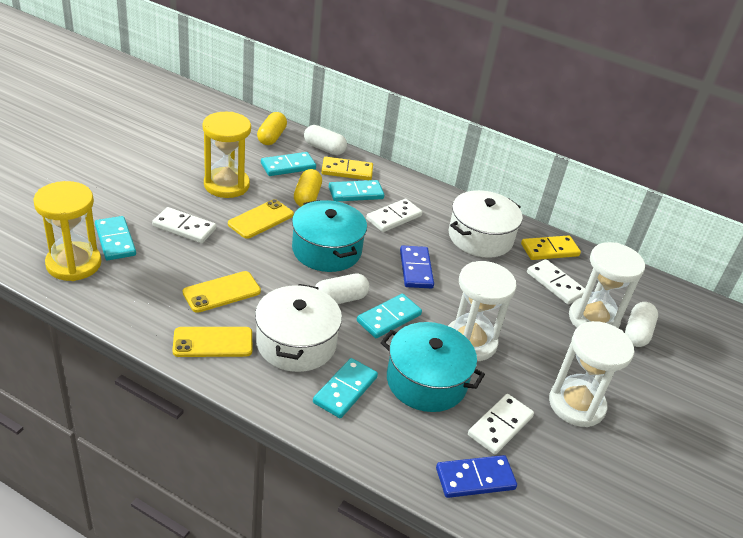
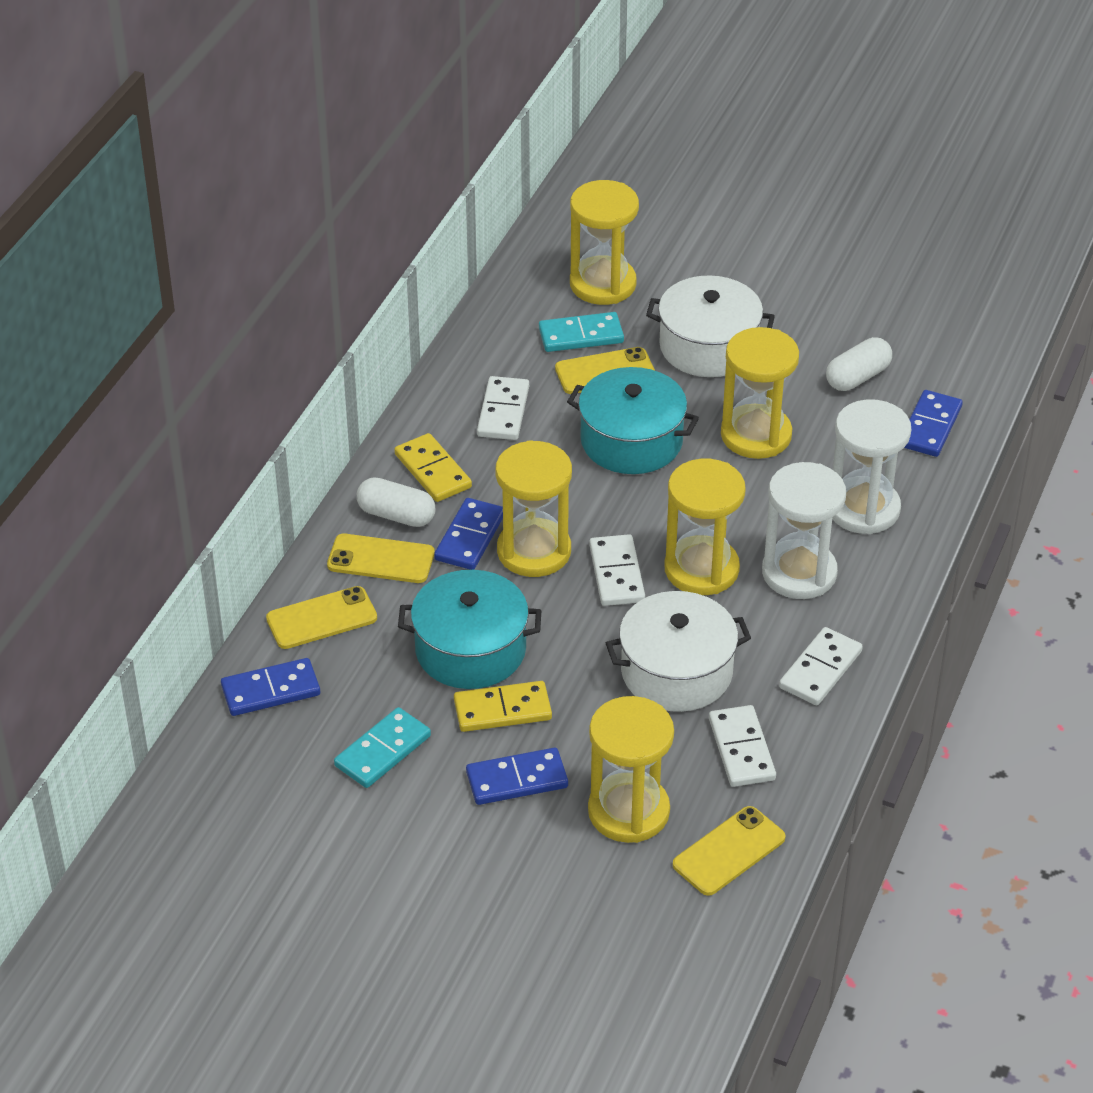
blue domino: [400,246,434,288] [436,455,517,498] = 2 -> [221,658,320,716] [434,498,503,570] [466,748,568,805] [904,390,963,457] = 4
turquoise domino: [95,216,136,260] [261,152,316,176] [313,358,378,418] [329,180,384,201] [357,294,422,338] = 5 -> [334,707,431,788] [539,312,624,352] = 2
white capsule: [304,125,347,155] [315,274,369,304] [625,302,658,347] = 3 -> [357,477,436,527] [826,337,892,391] = 2
white hourglass: [448,261,516,361] [549,321,634,427] [569,242,645,329] = 3 -> [762,462,846,599] [832,399,911,534] = 2
yellow capsule: [257,112,287,145] [294,169,322,207] = 2 -> none = 0
yellow hourglass: [33,181,101,281] [203,112,251,198] = 2 -> [495,440,572,577] [570,180,639,305] [588,696,674,843] [664,459,746,595] [721,327,799,459] = 5
yellow phone: [173,327,252,357] [183,271,261,313] [228,199,294,239] = 3 -> [266,586,377,649] [327,534,435,583] [555,347,655,394] [673,806,786,896] = 4

